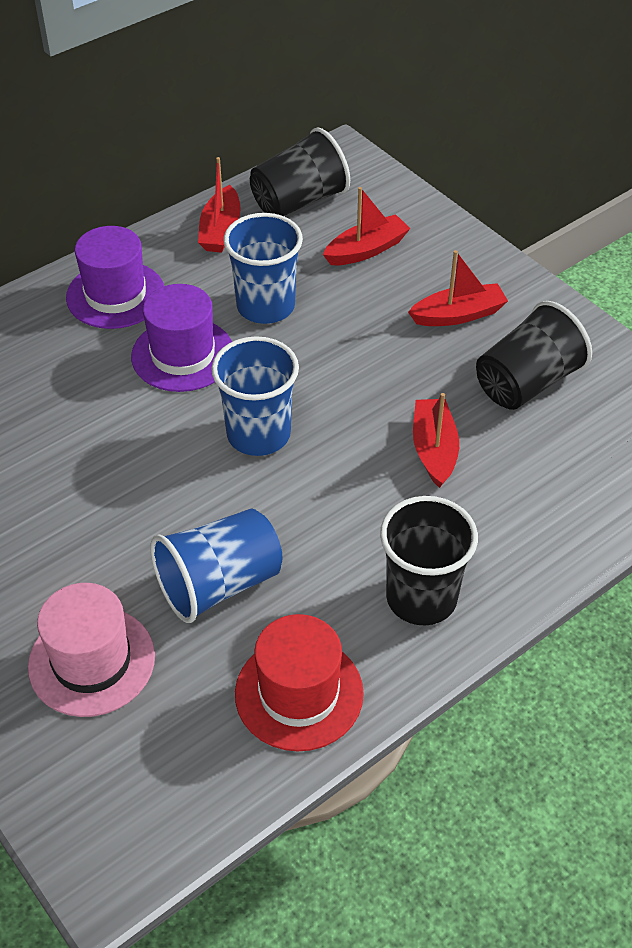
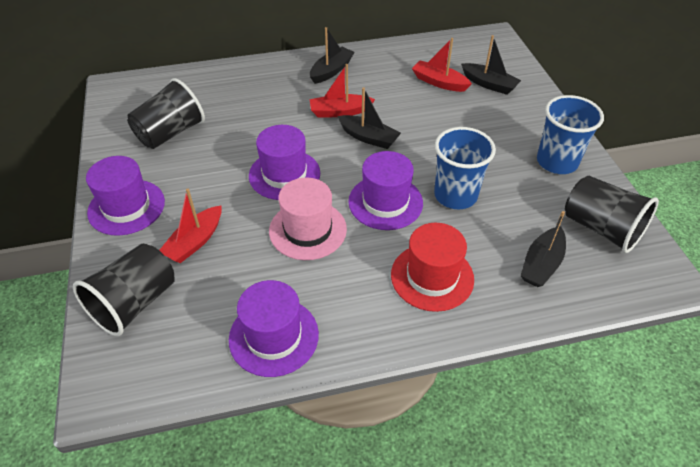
black boat: none = 0 -> [310,27,354,84] [337,87,401,149] [461,35,521,95] [520,211,566,287] = 4
blue cup: [150,508,283,623] [211,336,299,456] [224,213,303,324] = 3 -> [434,127,496,209] [537,95,604,174] = 2
purple hat: [66,226,164,329] [131,284,232,392] = 2 -> [86,156,165,236] [229,280,319,377] [249,125,320,200] [348,151,423,230] = 4
red boat: [198,157,241,253] [323,187,411,265] [408,250,508,326] [413,393,459,488] = 4 -> [159,189,222,263] [309,64,375,117] [412,38,472,92] = 3

